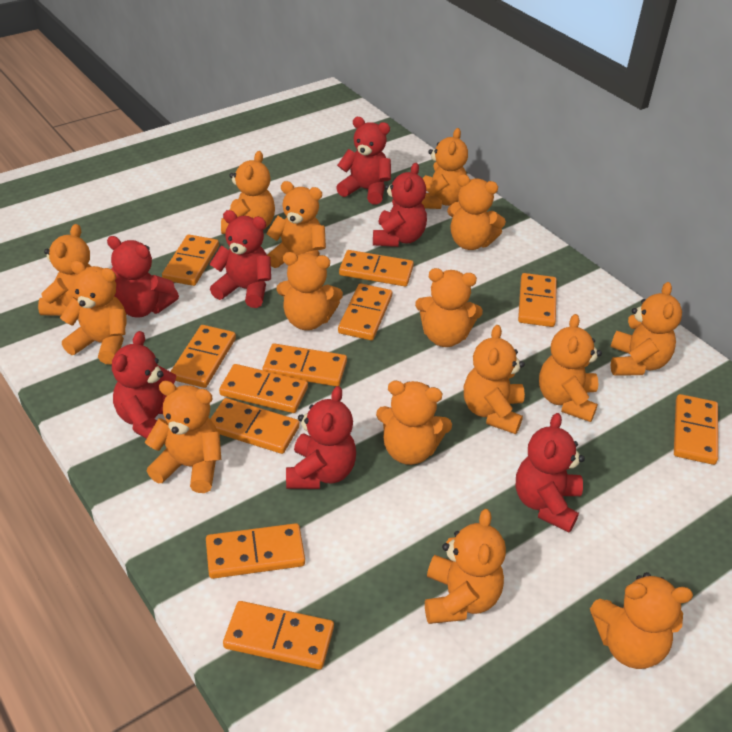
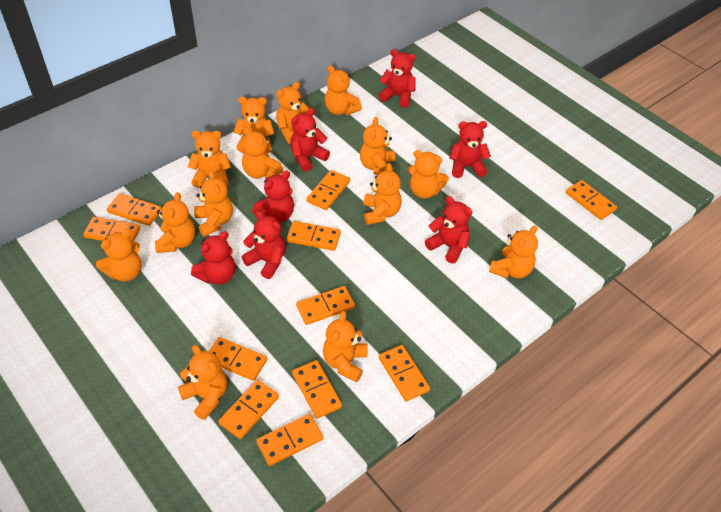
orange teddy bear: [38,224,92,316] [60,261,126,364] [145,381,221,493] [221,151,275,234] [266,181,326,268] [276,252,343,330] [376,381,452,465] [415,268,483,347] [421,128,468,209] [425,509,506,624] [447,174,506,250] [464,325,525,434] [539,314,602,422] [590,572,693,669] [611,282,682,376] = 15 -> [96,229,141,281] [155,192,195,253] [178,345,227,420] [188,130,231,188] [194,170,233,237] [234,97,275,153] [242,127,283,179] [276,82,309,144] [323,311,368,383] [325,65,362,115] [360,117,395,175] [363,163,402,225] [408,150,449,199] [489,225,538,279] = 14

